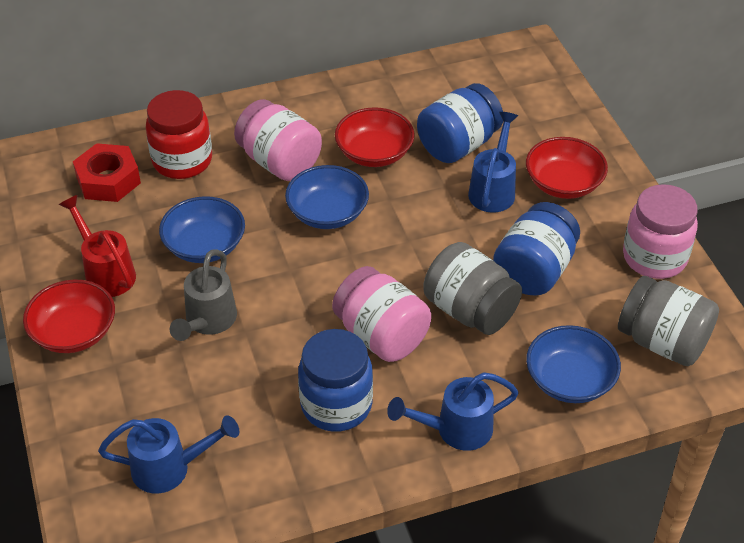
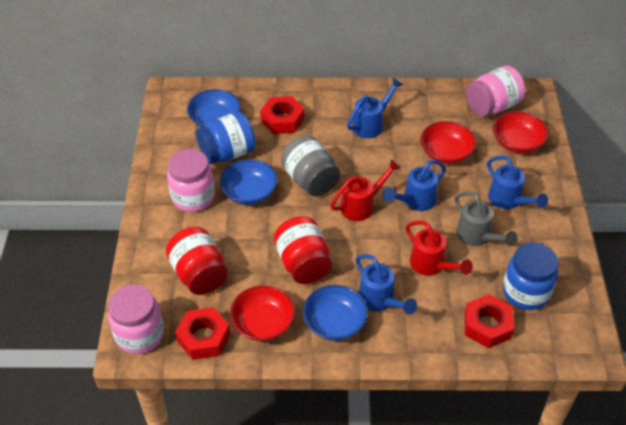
blue jar: [298,329,373,432] [417,83,503,163] [493,202,580,296] = 3 -> [196,112,256,164] [503,243,559,310] = 2
blue watering can: [98,415,239,494] [387,372,519,451] [468,112,518,213] = 3 -> [347,78,403,138] [355,254,417,314] [383,160,446,211] [487,156,548,209] = 4
grey jar: [423,242,522,335] [618,276,719,366] = 2 -> [281,135,340,196] = 1
red jar: [146,90,212,179] = 1 -> [166,227,228,295] [274,216,332,284] = 2
red nut: [73,143,141,202] = 1 -> [175,307,230,360] [260,96,304,134] [464,294,514,348] = 3
red watering can: [59,195,136,297] = 1 -> [330,159,401,221] [406,220,473,276] = 2

